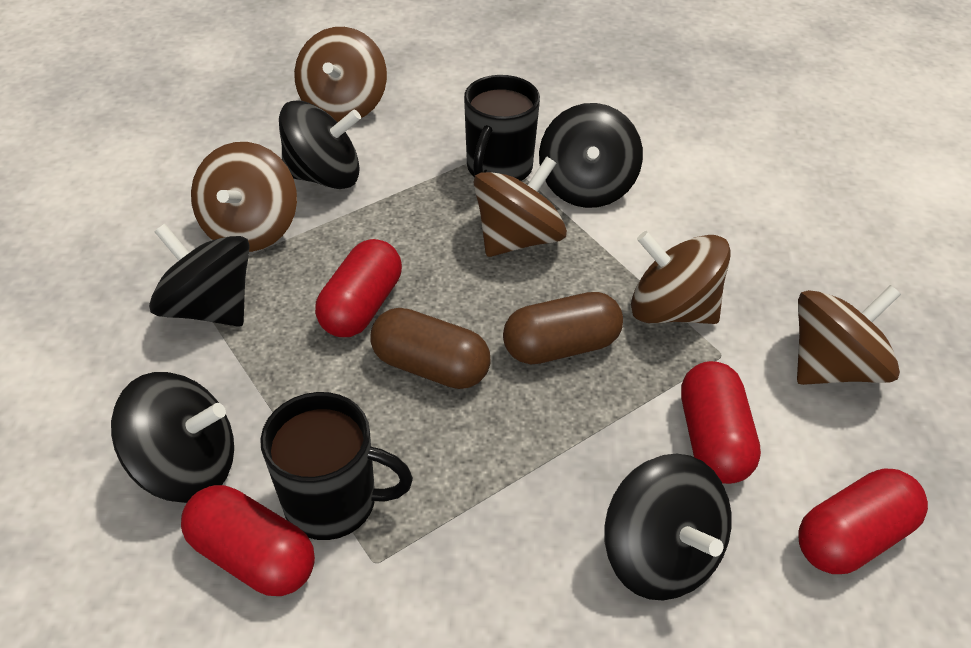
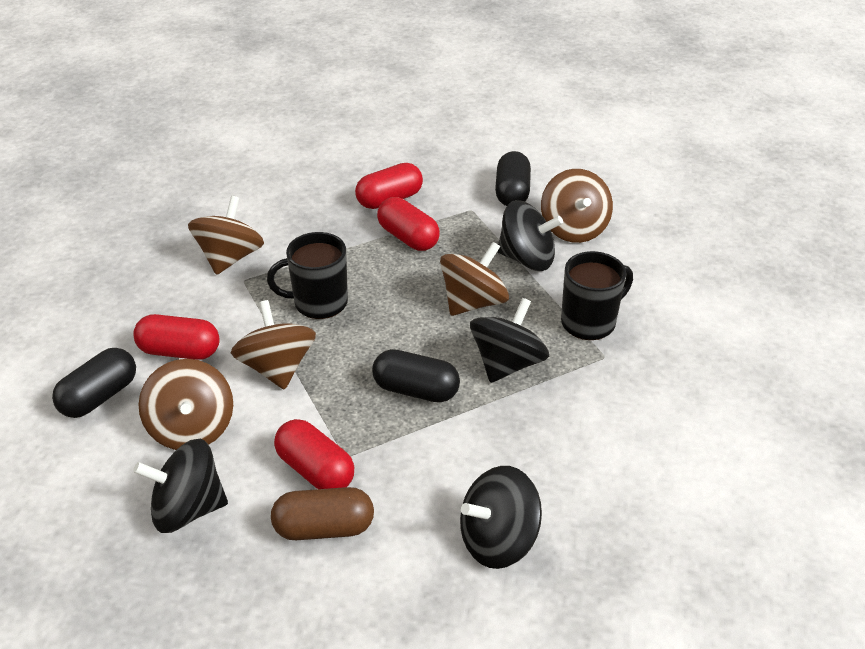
black capsule: none = 0 -> [52,348,136,418] [372,349,460,402] [495,151,531,206] = 3
black spinning top: [111,372,234,503] [149,224,250,327] [279,101,361,189] [539,103,643,208] [604,453,732,600] = 5 -> [133,439,228,533] [460,466,542,569] [470,298,549,383] [497,200,563,271] = 4
brown capsule: [370,308,491,389] [503,292,623,364] = 2 -> [271,487,374,540] = 1

